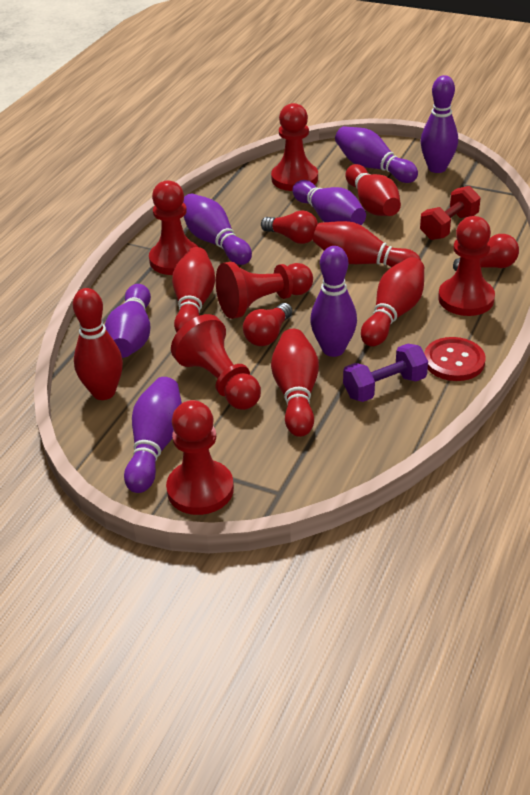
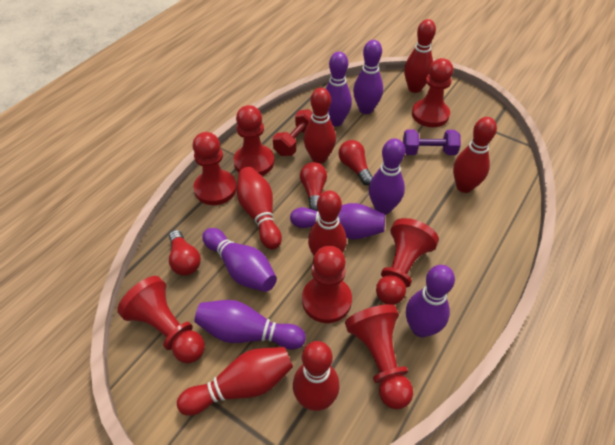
red bowling pin: [73,288,123,400] [172,247,215,332] [271,329,319,437] [313,221,421,267] [345,164,401,216] [361,257,424,347] = 6 -> [177,347,293,416] [237,167,282,249] [293,341,340,411] [304,88,336,163] [308,190,347,255] [404,19,436,93] [453,117,497,193] = 7
red button: [424,337,486,381] = 1 -> none = 0
red pawn: [149,180,198,275] [166,400,234,515] [171,314,261,410] [216,262,313,319] [271,103,318,191] [438,216,495,316] = 6 -> [117,276,205,363] [193,132,237,205] [233,105,274,176] [302,246,352,323] [345,304,413,409] [376,218,439,305] [412,58,453,127] = 7

